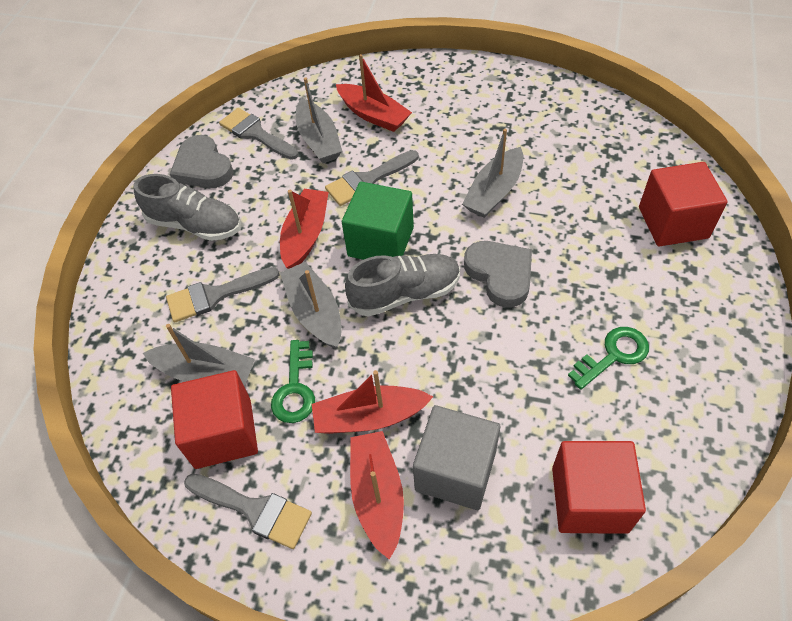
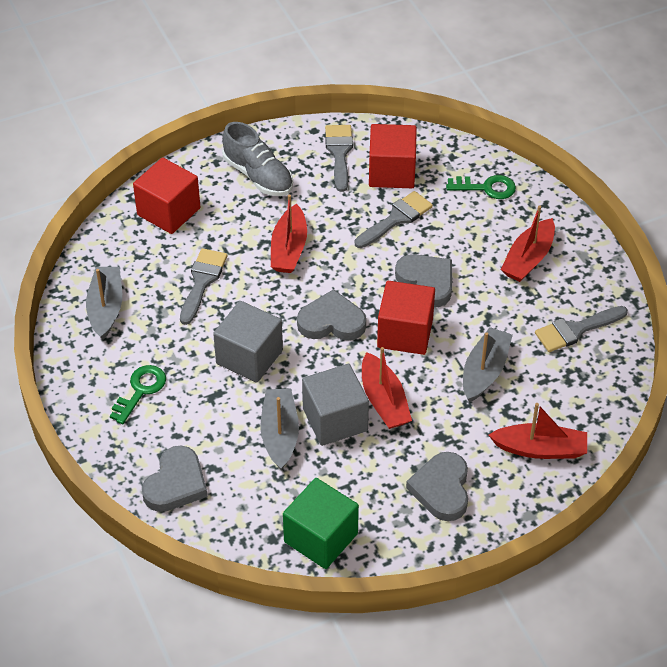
grey boat: [143,324,255,386] [280,262,341,349] [296,77,342,163] [462,129,523,218] = 4 -> [86,267,122,340] [260,389,299,470] [463,327,513,402] = 3
grey cube: [413,405,500,510] = 1 -> [213,301,283,383] [302,364,369,446] = 2
grey heart: [170,135,234,188] [464,241,532,308] = 2 -> [142,446,208,512] [297,289,366,341] [395,254,452,307] [406,452,468,521] = 4
grey shoe: [133,174,241,241] [345,254,460,317] = 2 -> [222,122,293,196] = 1

